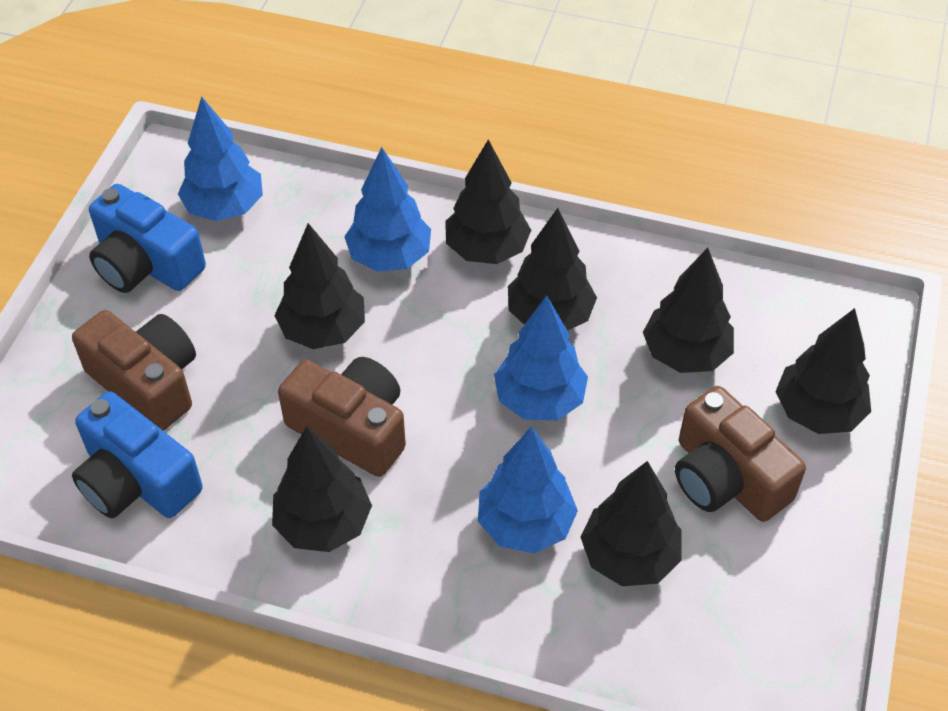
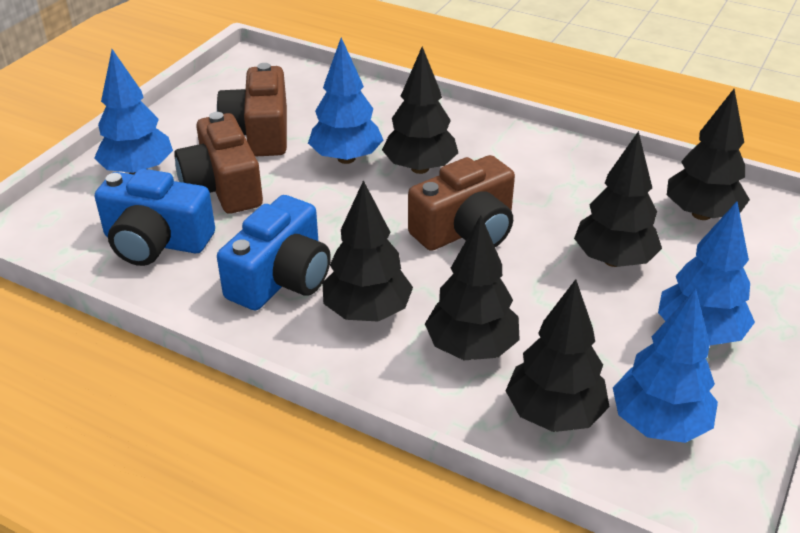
black tree: [272,426,372,552] [274,223,365,349] [445,139,531,264] [508,208,597,331] [581,461,681,586] [643,248,734,373] [775,308,871,434] = 7 -> [322,180,413,322] [382,47,458,174] [425,215,520,360] [506,279,609,432] [574,131,662,267] [667,89,750,220] = 6

